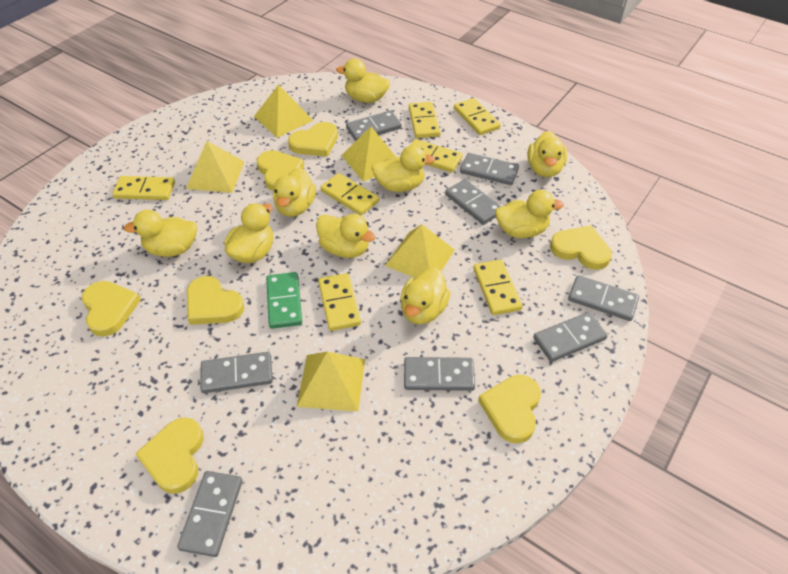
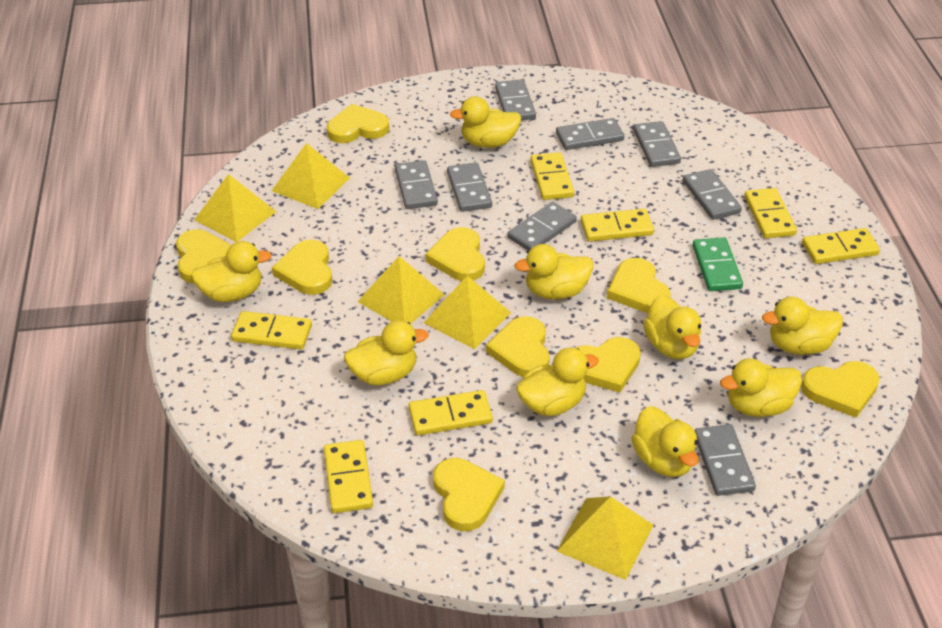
yellow heart: [82,281,141,336] [135,417,204,494] [187,276,245,325] [257,150,304,191] [288,122,338,157] [478,375,541,443] [550,225,612,270] = 7 -> [176,229,231,283] [272,240,332,295] [327,104,389,143] [425,227,485,281] [433,458,505,531] [486,316,550,377] [576,337,641,393] [607,258,671,313] [801,361,880,418] = 9

